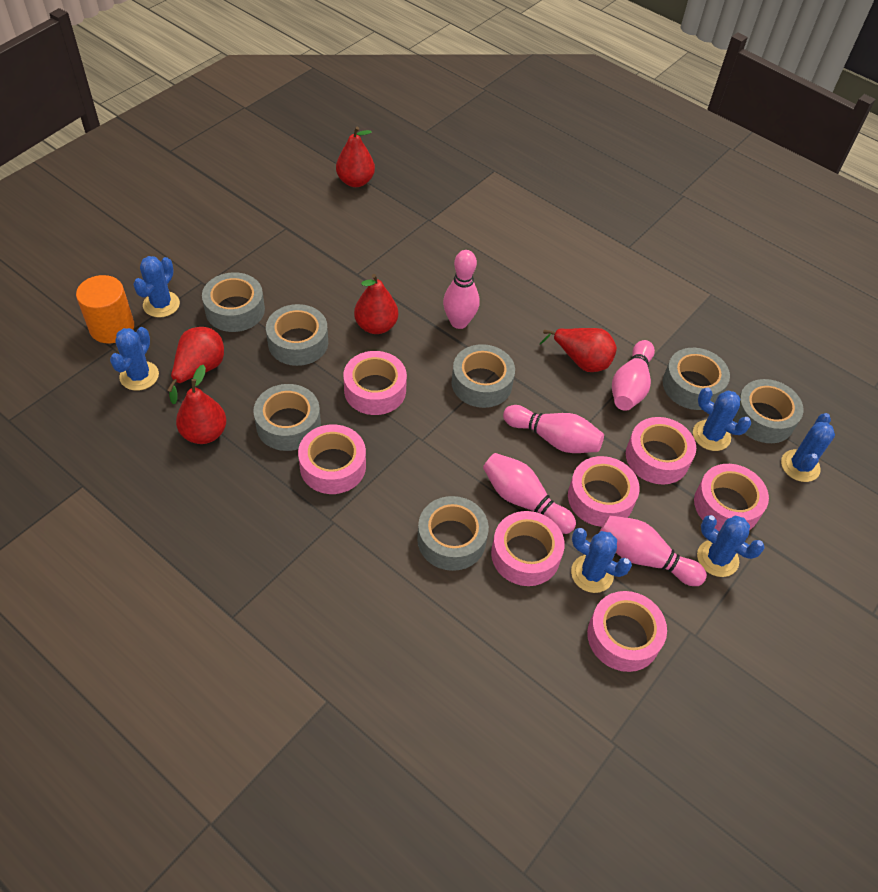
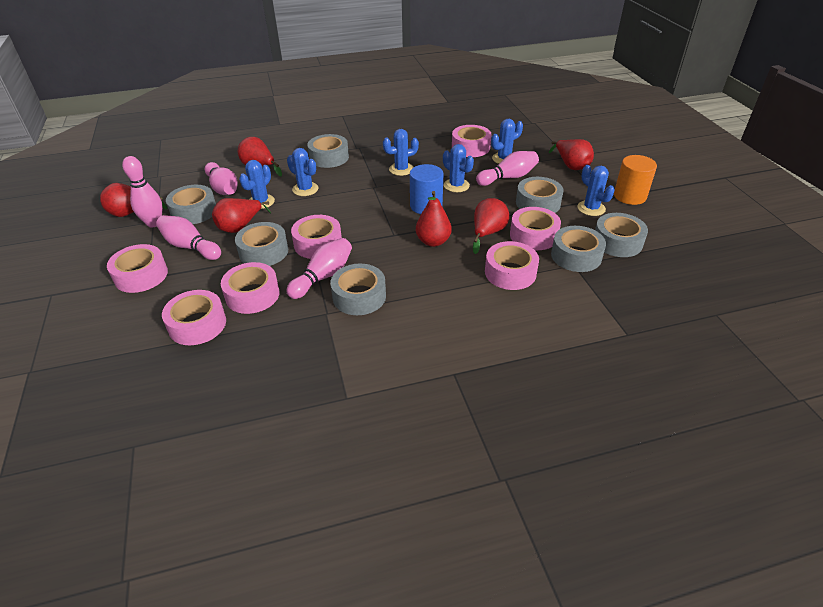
blue cylinder: none = 0 -> [410,164,444,214] = 1
red pear: [167,327,224,404] [176,365,227,444] [336,127,375,187] [354,274,398,334] [540,328,617,372] = 5 -> [100,183,167,217] [212,198,271,233] [238,137,282,176] [416,191,452,247] [473,198,509,254] [548,139,594,170] = 6

